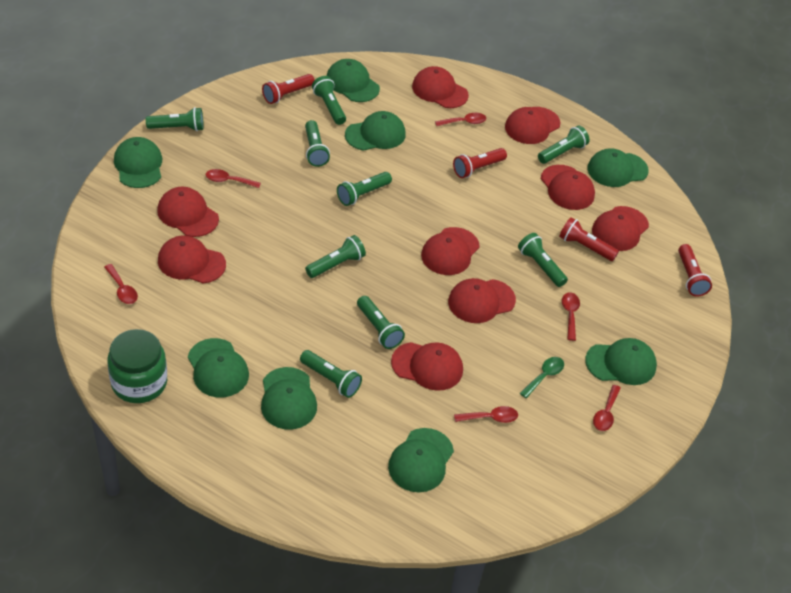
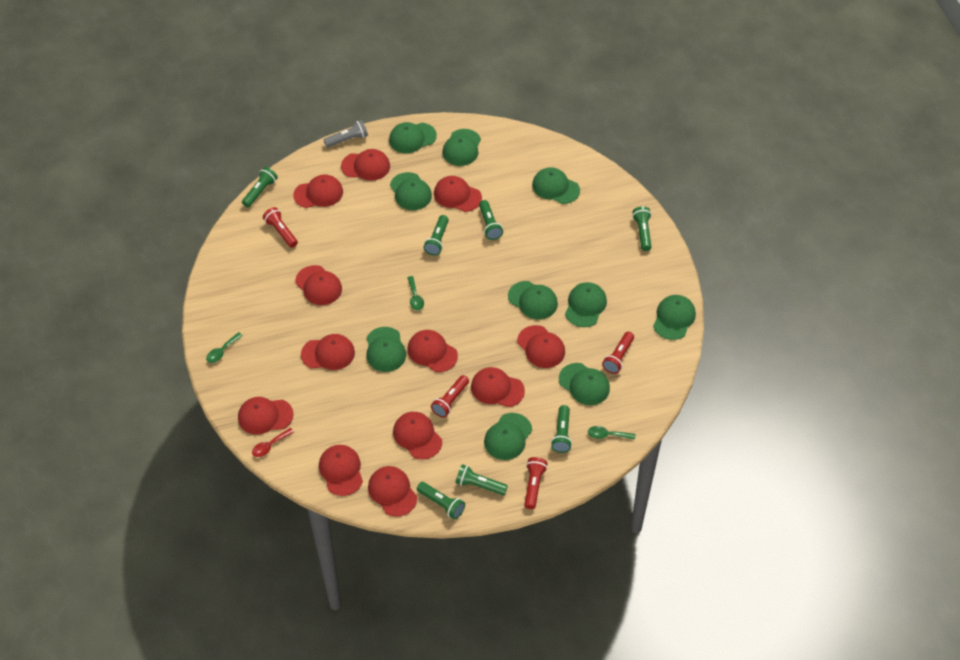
green cap: [114,137,162,188] [188,338,249,397] [261,367,317,430] [326,59,380,102] [345,111,406,151] [388,428,454,492] [585,338,657,385] [587,148,649,187] = 8 -> [367,327,406,372] [389,122,437,153] [390,172,432,210] [442,129,481,166] [484,413,532,460] [508,281,558,319] [532,167,580,204] [559,363,610,405] [565,282,607,327] [653,295,696,340] = 10
green flashlight: [146,107,204,131] [300,350,362,398] [305,120,330,167] [305,235,366,278] [312,76,346,125] [337,172,392,206] [357,296,405,349] [518,233,568,287] [538,125,589,164] = 9 -> [242,167,278,207] [417,482,465,520] [424,215,449,255] [455,464,508,495] [479,200,503,240] [551,405,572,453] [632,206,651,251] = 7
green jar: [107,329,167,403] = 1 -> none = 0
green spoon: [520,357,564,398] = 1 -> [206,332,243,363] [407,276,424,310] [588,426,636,440] = 3
grey flashlight: none = 0 -> [324,120,368,147] = 1
red cap: [157,187,219,237] [158,235,226,284] [391,342,463,391] [412,66,469,108] [421,227,480,275] [448,278,516,323] [505,107,561,144] [541,165,595,210] [592,206,649,251] = 9 -> [238,397,293,435] [293,174,343,208] [295,265,342,305] [301,334,355,370] [319,445,363,496] [341,149,390,181] [368,466,417,517] [393,412,442,459] [407,330,458,372] [434,176,482,212] [471,367,525,407] [517,325,565,368] = 12
red spoon: [104,264,138,304] [206,169,261,188] [435,113,486,126] [454,406,518,423] [562,292,580,341] [593,385,621,431] = 6 -> [252,428,294,457] = 1

